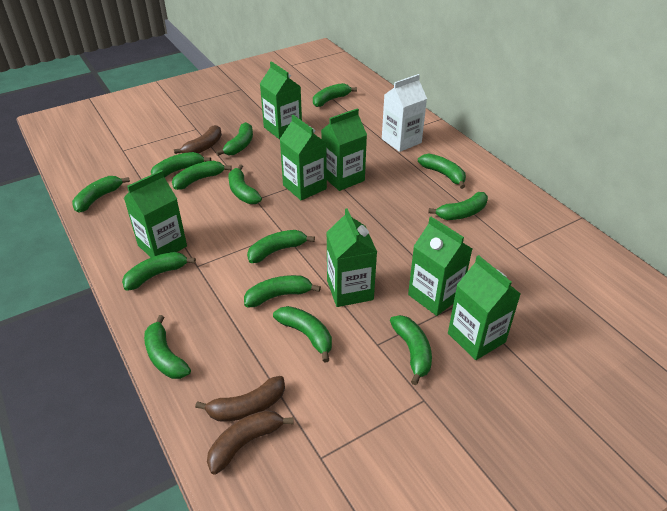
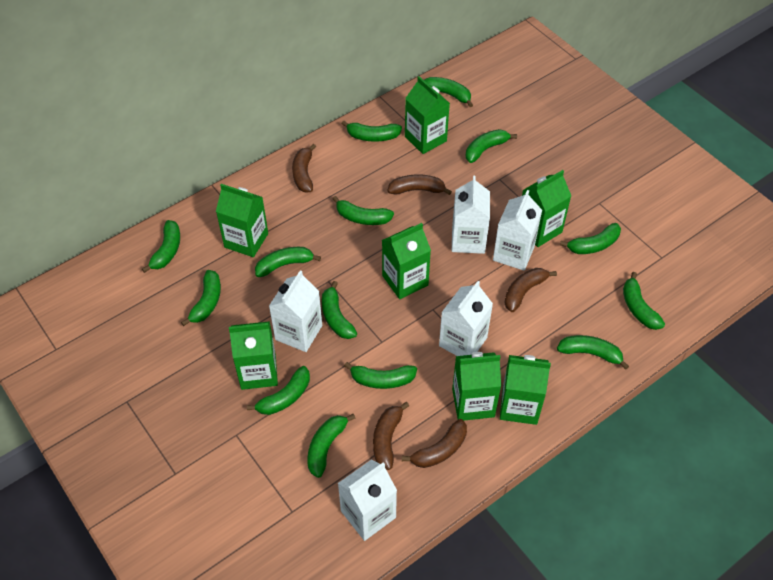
brown banana: [174,125,222,154] [195,376,285,421] [207,410,294,475] = 3 -> [292,144,316,192] [373,402,409,470] [388,174,452,195] [402,419,467,468] [504,268,557,312] = 5
white carton: [382,74,427,152] = 1 -> [269,270,322,352] [338,459,397,541] [439,281,493,356] [452,176,490,254] [493,190,542,271] = 5

